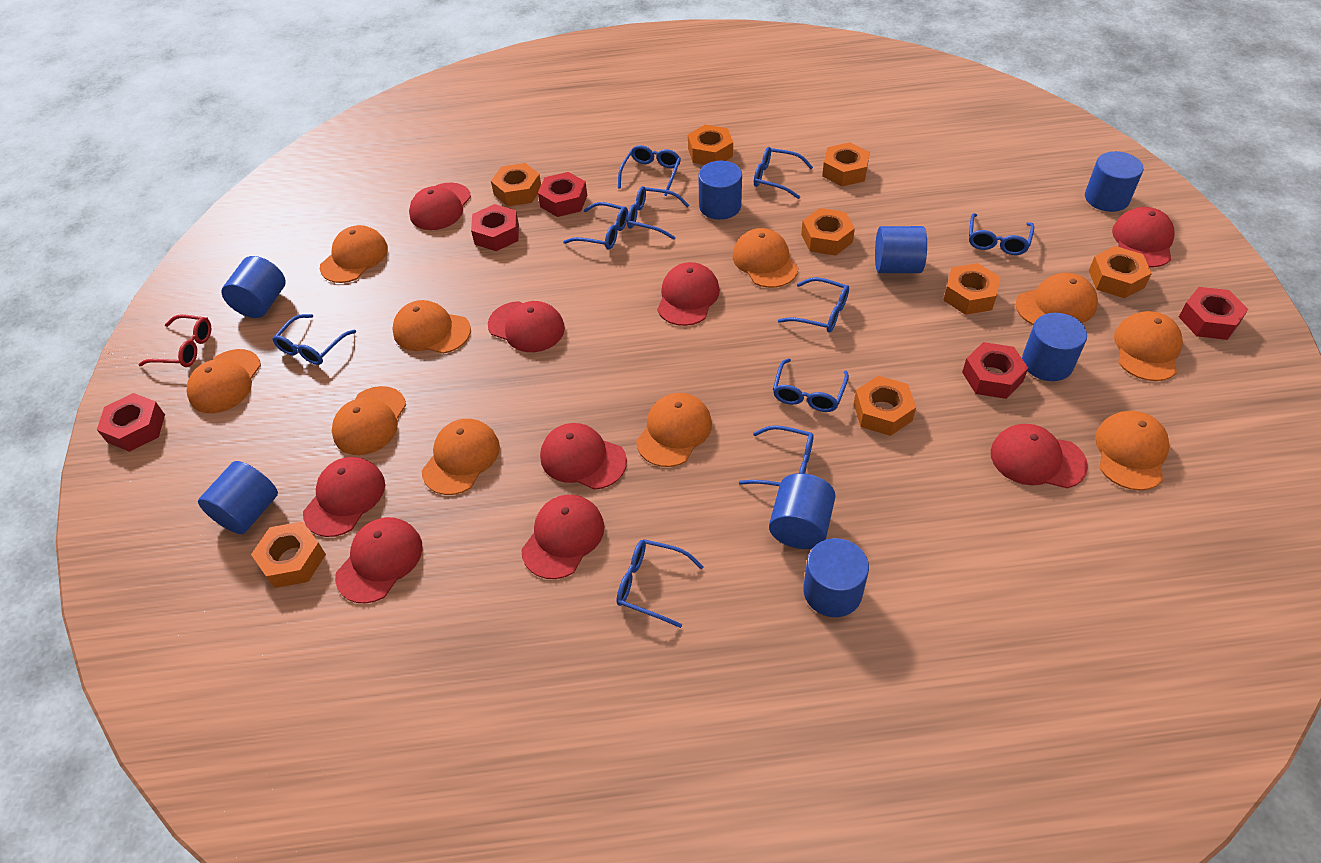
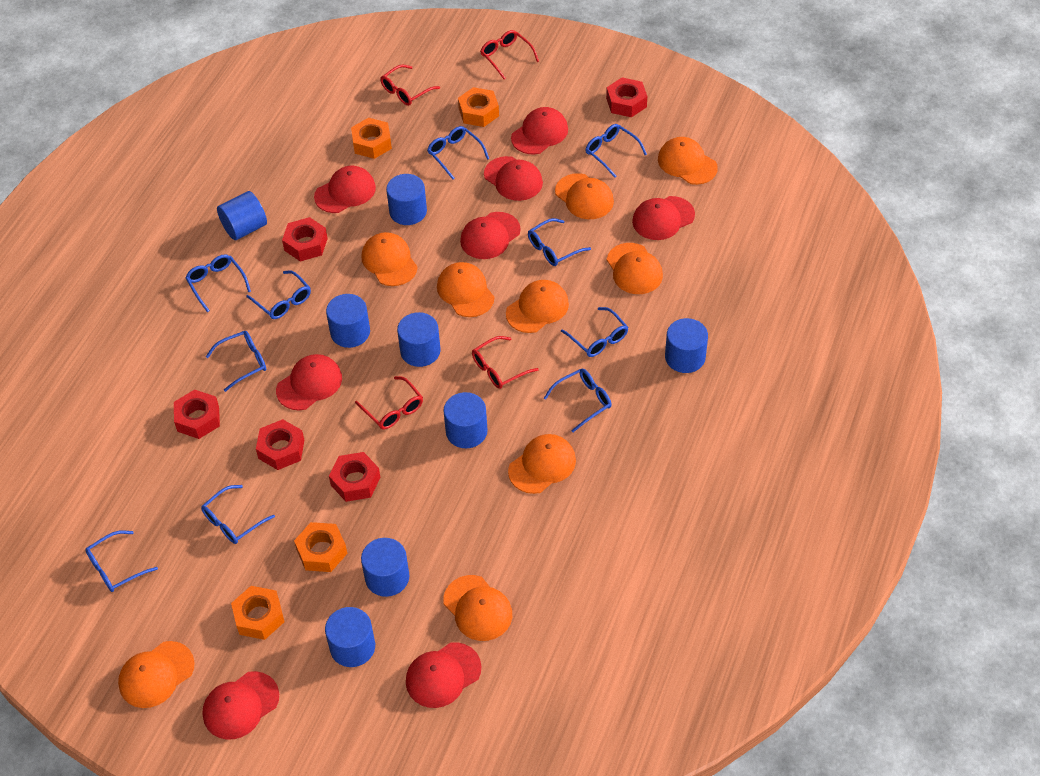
orange cap: [187,349,261,413] [320,225,388,283] [332,386,406,455] [392,300,471,354] [422,419,500,495] [636,393,712,467] [732,228,798,288] [1016,273,1098,325] [1095,411,1170,491] [1114,311,1183,381] = 10 -> [118,641,195,708] [362,232,418,286] [437,262,494,317] [443,575,512,641] [506,280,569,333] [508,434,576,494] [555,173,614,219] [607,243,663,294] [658,137,718,185] = 9
orange nut: [251,521,326,588] [491,163,541,207] [688,125,733,165] [801,208,855,256] [822,142,870,186] [854,376,916,436] [943,263,1000,315] [1089,246,1152,298] = 8 -> [231,586,285,640] [294,522,347,572] [351,118,392,159] [458,87,499,127] = 4
red cap: [303,457,385,537] [335,517,422,603] [409,183,471,230] [488,301,565,352] [521,495,604,579] [540,423,627,490] [657,262,720,326] [991,424,1088,488] [1112,207,1175,268] = 9 -> [202,671,279,740] [276,354,342,410] [314,166,376,213] [406,642,481,708] [460,212,521,259] [484,156,543,201] [511,107,568,155] [632,196,695,240] = 8
red glasses: [138,315,211,367] = 1 -> [355,376,423,429] [381,64,440,106] [472,336,539,389] [480,30,539,80] = 4

